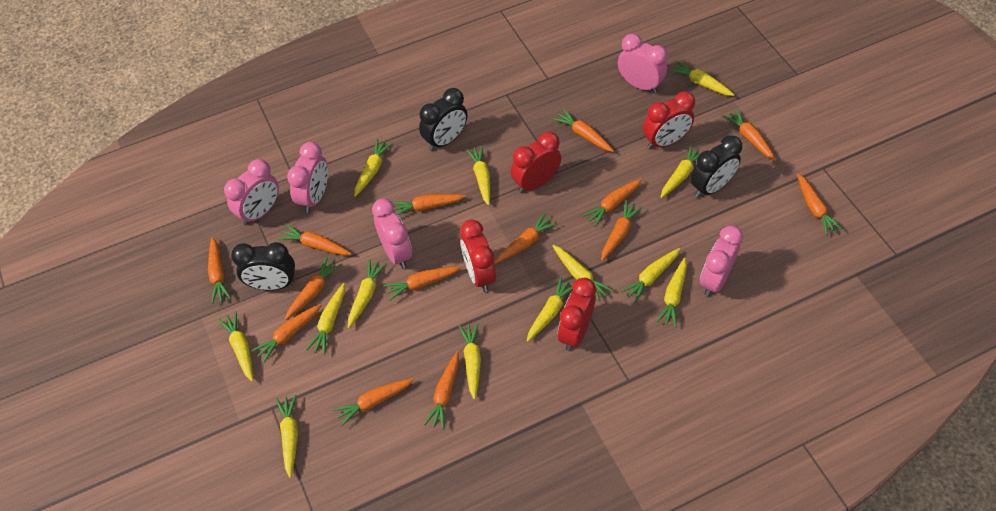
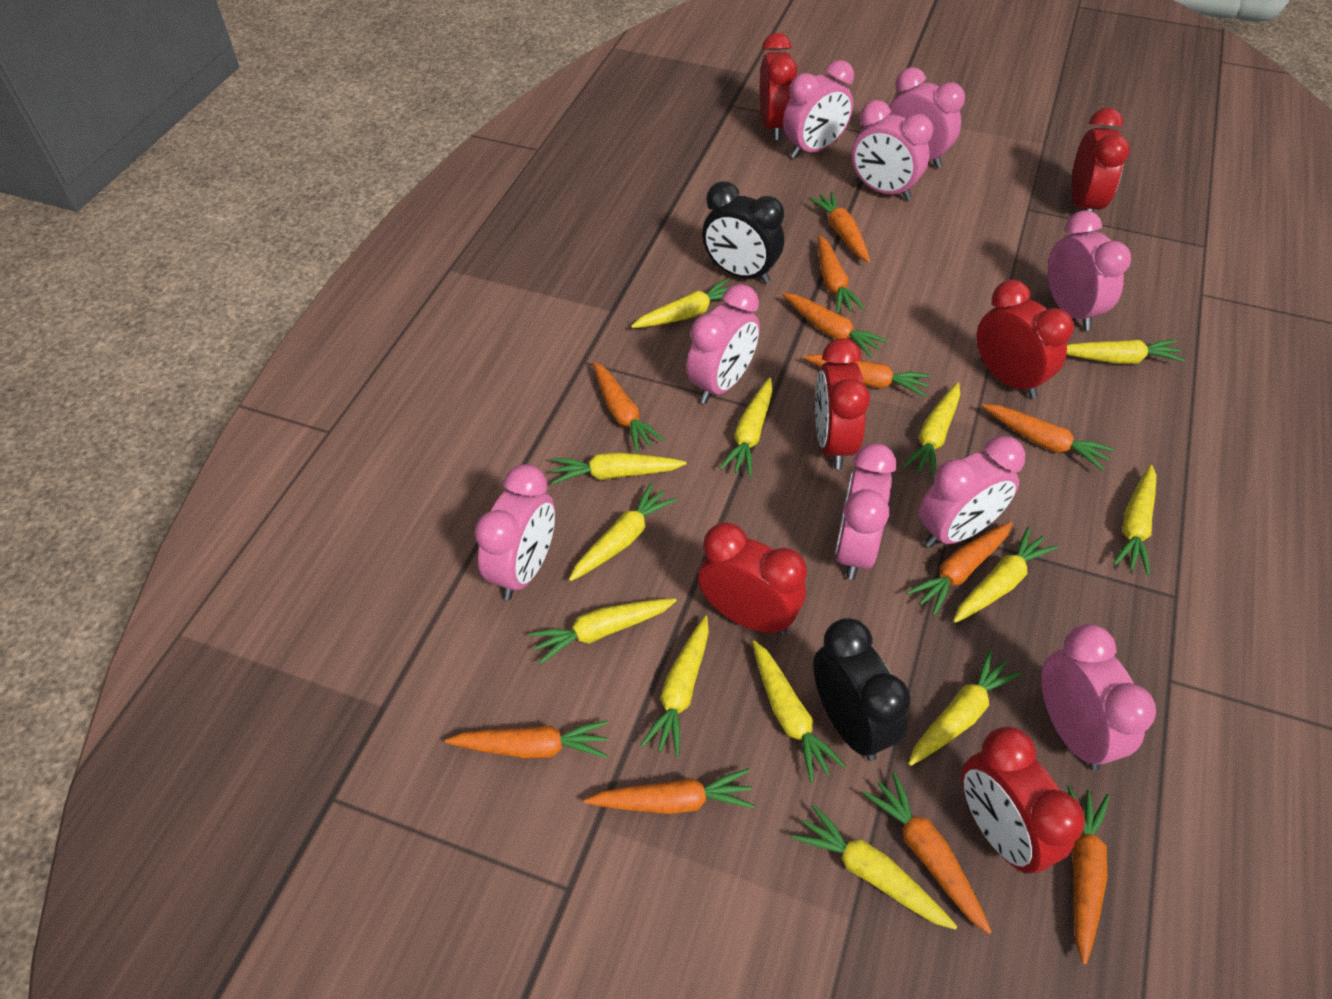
black clock: [231,242,295,290] [419,88,467,151] [690,135,742,198] = 3 -> [702,181,784,284] [813,618,911,761] = 2
orange carrot: [208,237,231,304] [251,304,321,363] [278,224,352,255] [285,257,342,320] [333,378,414,426] [383,266,462,300] [392,194,466,215] [424,351,459,430] [494,213,558,264] [553,109,614,152] [582,178,642,227] [601,200,643,261] [722,109,776,161] [797,174,843,235] = 14 -> [445,721,608,758] [584,769,755,814] [593,362,665,453] [782,293,888,358] [804,354,931,397] [809,192,870,263] [818,235,865,314] [863,772,992,934] [906,522,1012,616] [982,404,1114,471] [1067,786,1110,965] = 11
pink clock: [224,159,279,225] [287,142,328,213] [372,198,412,269] [618,34,668,93] [700,226,743,297] = 5 -> [474,464,555,600] [686,284,760,404] [783,60,854,158] [835,443,897,580] [851,100,933,200] [889,67,965,168] [919,436,1025,548] [1041,624,1156,771] [1048,211,1131,331] = 9
red clock: [460,220,496,292] [511,132,561,193] [558,278,596,351] [643,91,695,149] = 4 -> [698,522,807,635] [760,33,797,140] [815,338,870,469] [962,727,1085,874] [977,280,1074,398] [1071,108,1130,212] = 6

